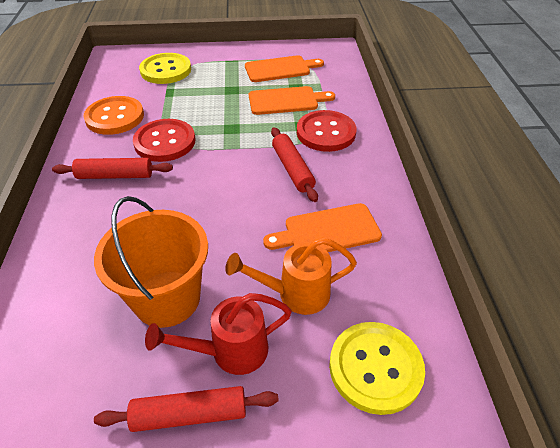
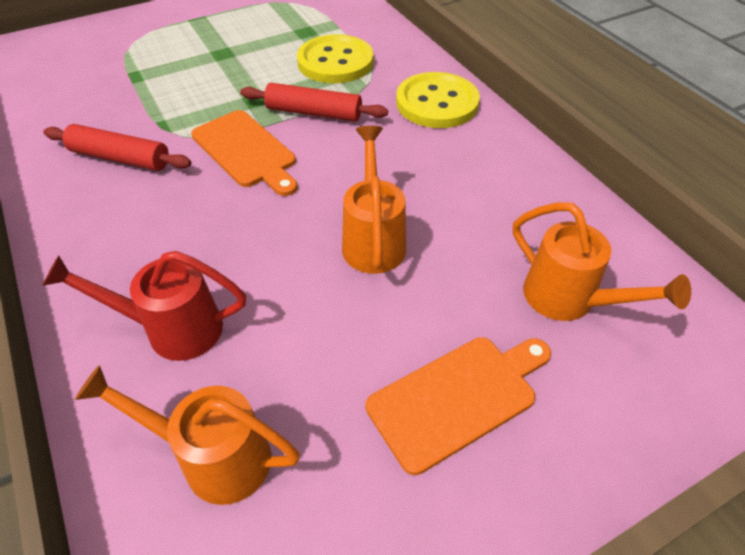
orange bucket: [94,196,208,328] = 1 -> none = 0
orange button: [84,96,144,135] = 1 -> none = 0
orange cutting board: [245,55,324,82] [249,86,335,115] [263,203,382,252] = 3 -> [191,110,297,196] [366,337,551,475] = 2
orange watering can: [225,237,357,315] = 1 -> [75,365,300,505] [342,126,406,274] [513,202,691,321] = 3
red button: [133,119,195,162] [297,110,357,152] = 2 -> none = 0
red rolling pin: [52,158,173,179] [94,386,279,432] [271,127,318,202] = 3 -> [43,124,191,171] [240,83,388,122] = 2

